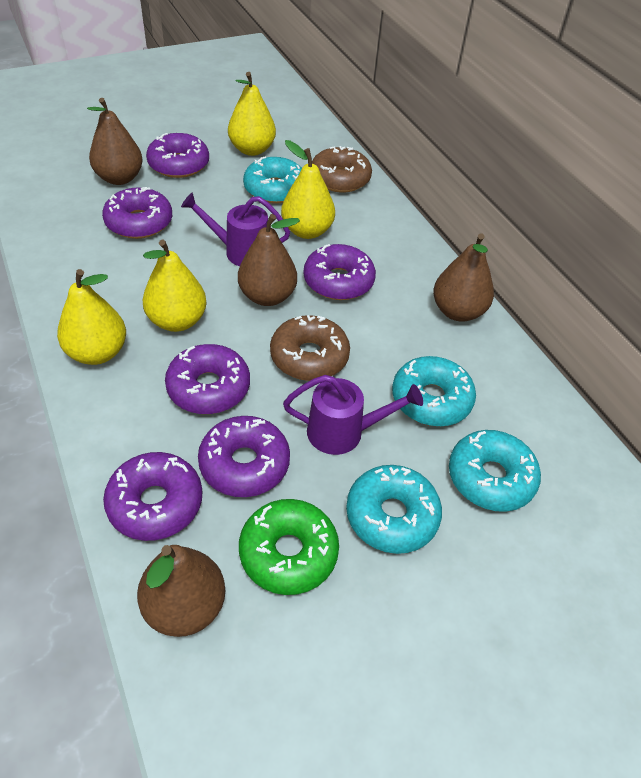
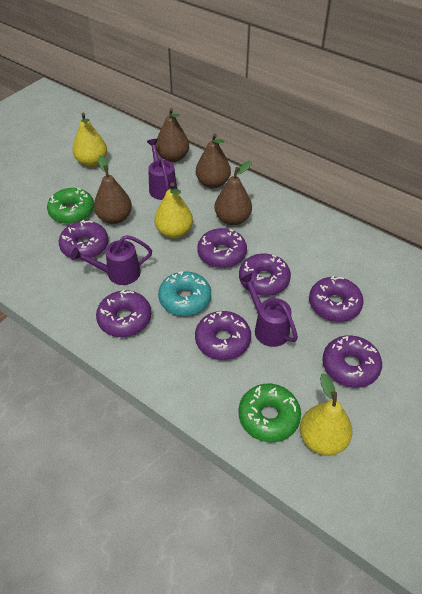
brown donut: [270,315,350,381] [312,146,372,193] = 2 -> none = 0
green donut: [239,499,339,595] = 1 -> [47,188,94,224] [238,384,301,442] = 2
purple donut: [102,187,172,239] [103,452,202,541] [146,133,209,178] [165,344,250,414] [198,416,290,497] [304,244,376,300] = 6 -> [59,220,109,260] [96,290,151,337] [195,311,251,360] [197,228,247,268] [239,254,291,296] [309,276,364,322] [322,335,382,388] = 7
purple watering can: [181,192,290,266] [283,375,423,455] = 2 -> [71,235,152,285] [147,139,177,200] [240,273,298,347] = 3
turquoise donut: [243,156,302,204] [346,465,442,554] [392,356,476,426] [449,430,541,512] = 4 -> [158,271,211,316] = 1
yellow pear: [57,269,126,365] [143,240,206,332] [228,72,276,156] [281,140,335,239] = 4 -> [73,113,107,167] [154,182,193,239] [300,373,352,456] = 3

